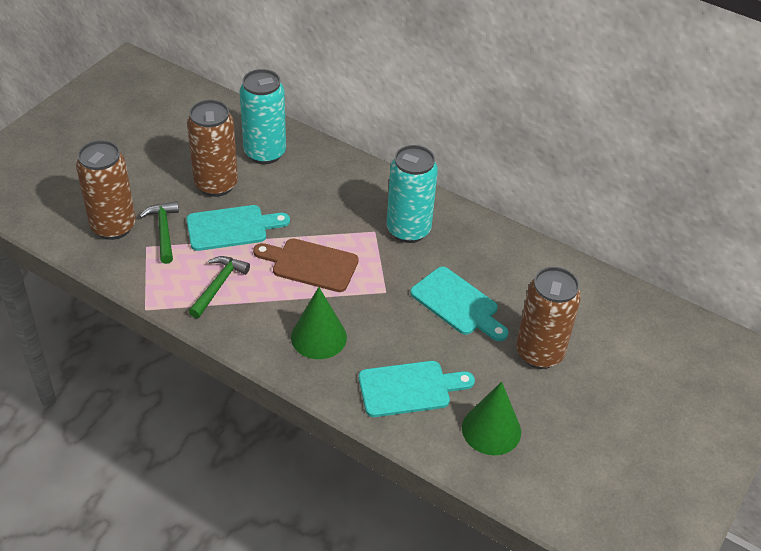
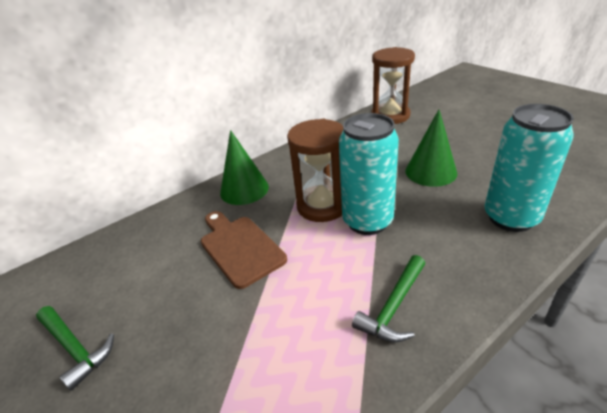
brown can: [76,140,136,240] [187,100,238,197] [516,267,581,369] = 3 -> none = 0
brown hourglass: none = 0 -> [287,119,343,222] [371,47,415,124] = 2
turquoise cutting board: [187,205,290,251] [359,361,475,417] [410,266,508,341] = 3 -> none = 0

